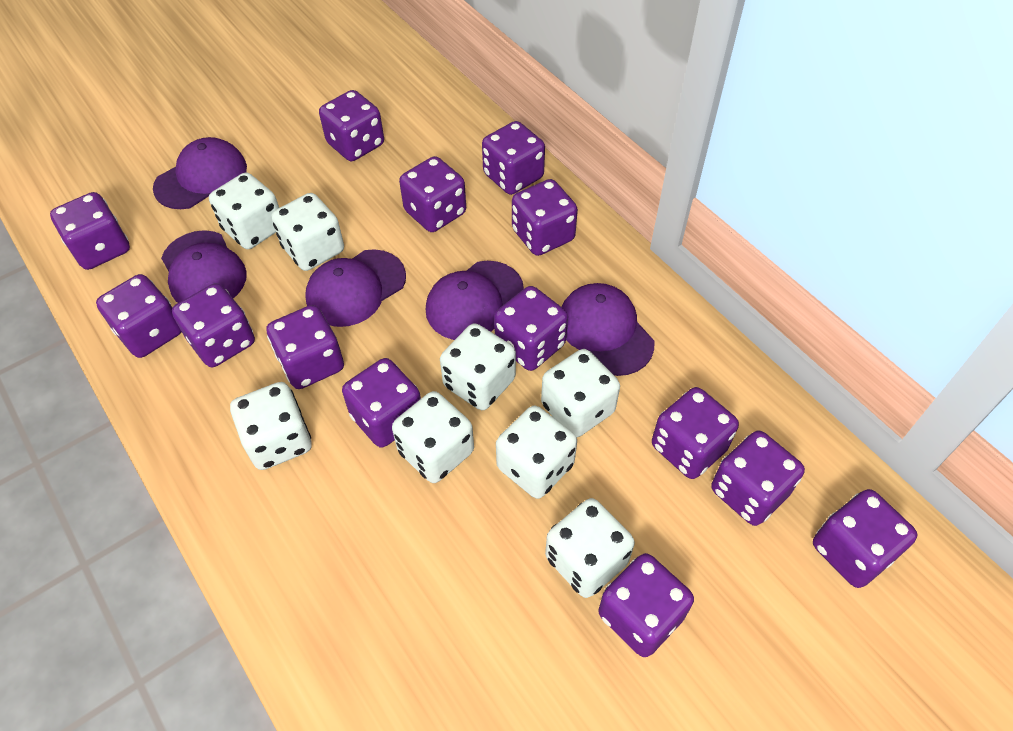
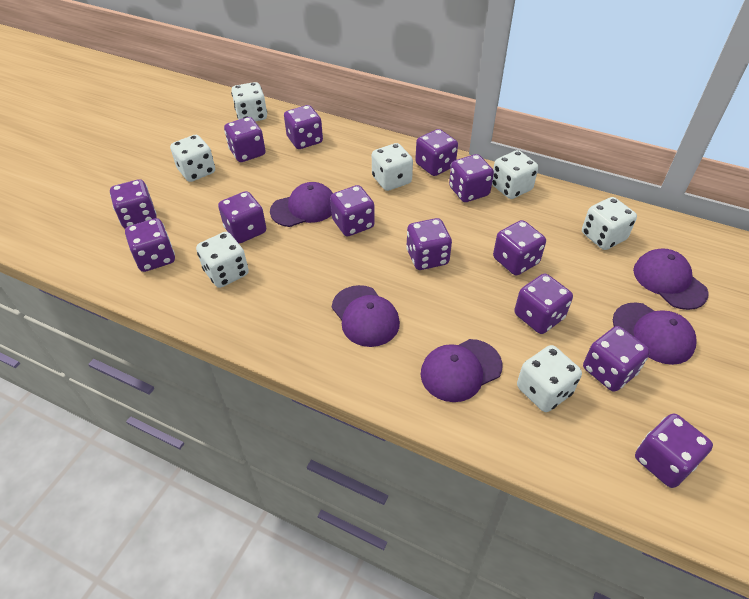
purple dice: [50,192,130,270] [96,274,181,358] [172,283,255,367] [266,305,344,389] [319,90,384,161] [342,358,421,448] [399,156,466,232] [482,121,545,195] [494,286,568,371] [512,179,578,256] [598,553,694,657] [652,387,739,479] [711,431,805,526] [813,489,917,588] = 14 -> [110,179,157,229] [125,218,175,272] [218,191,266,243] [224,117,265,162] [284,105,323,149] [330,185,375,236] [406,218,452,270] [415,129,458,176] [449,154,494,202] [493,220,546,275] [514,274,573,334] [583,326,650,392] [635,413,713,488] = 13
white dice: [209,172,279,249] [230,382,312,470] [271,193,344,271] [392,391,474,483] [440,323,516,410] [496,406,577,499] [541,349,620,438] [545,498,635,598] = 8 -> [170,135,215,182] [196,232,249,288] [231,82,267,121] [372,143,413,191] [492,150,538,199] [517,345,582,412] [582,197,637,250] = 7

